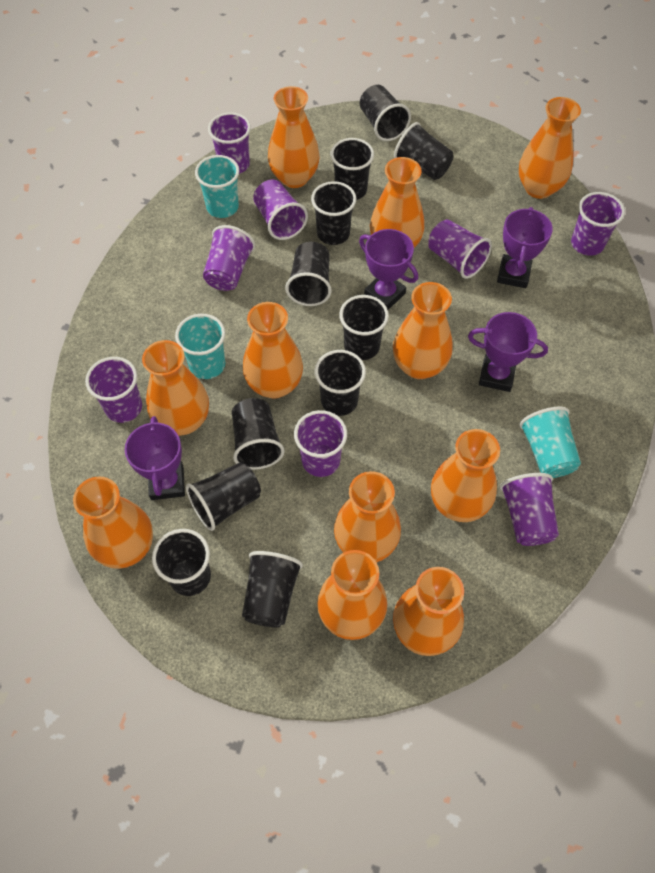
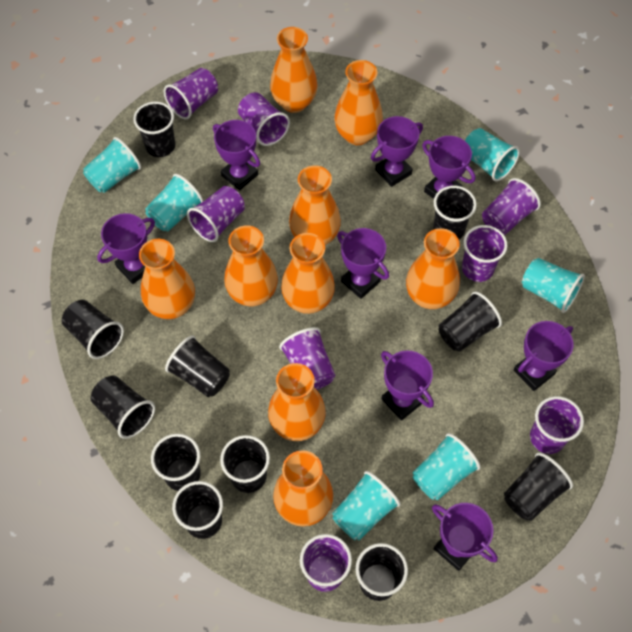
orange vase: [73,476,153,569] [142,340,209,436] [243,302,303,398] [268,86,320,188] [317,550,387,640] [334,471,401,562] [370,157,424,248] [393,282,453,379] [393,567,464,656] [431,429,500,522] [519,97,581,199] = 11 -> [139,239,195,319] [224,225,278,306] [268,363,326,441] [270,27,318,113] [273,450,333,527] [281,233,335,314] [289,165,341,245] [334,60,383,145] [406,228,460,309] = 9
purple trophy: [125,416,185,500] [359,229,418,310] [468,312,548,392] [497,207,553,288] = 4 -> [97,213,155,284] [213,120,260,190] [337,228,389,299] [371,116,423,187] [381,350,434,421] [422,136,475,199] [432,503,498,571] [513,321,573,391] = 8
turquoise cup: [175,314,225,379] [195,155,239,218] [519,407,581,478] = 3 -> [83,137,141,193] [145,174,203,232] [332,471,400,540] [413,433,481,500] [465,128,520,181] [522,258,585,313] = 6

